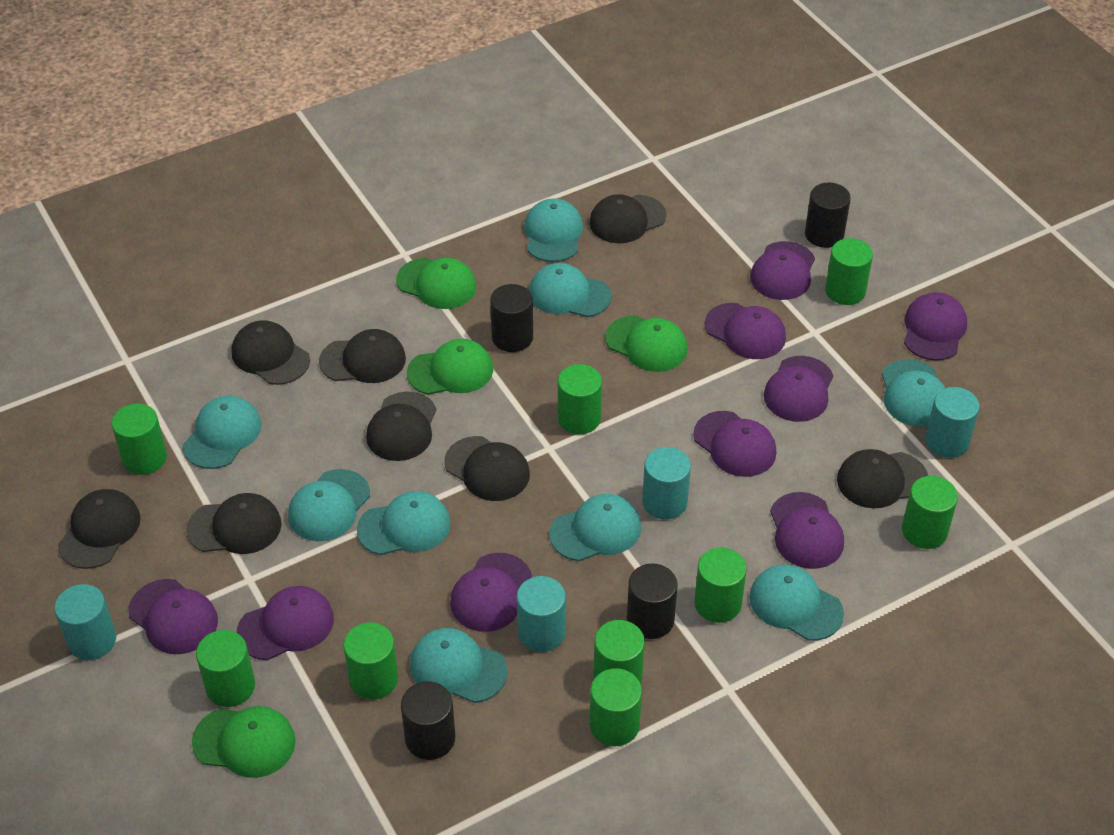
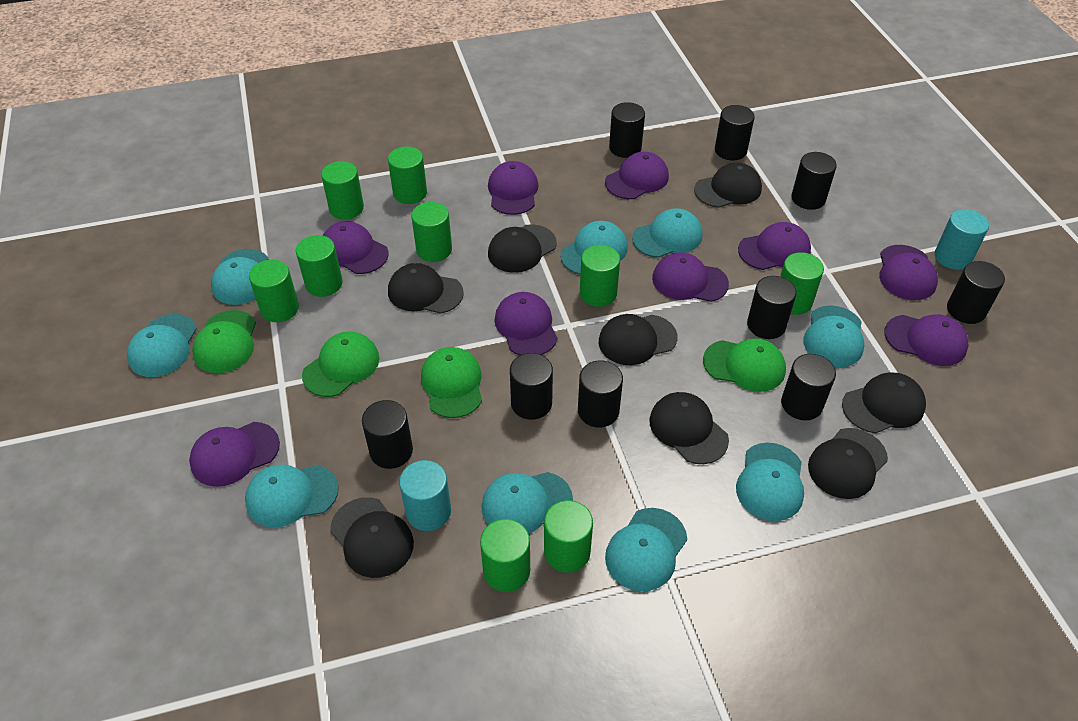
black cylinder: [401,682,455,760] [490,284,533,352] [627,564,678,639] [805,183,851,248] = 4 -> [362,400,413,469] [510,353,553,420] [578,361,623,428] [609,102,645,158] [715,105,755,160] [747,276,797,339] [781,354,836,420] [791,152,837,210] [947,261,1005,324] = 9
turquoise cylinder: [54,584,116,660] [516,576,566,652] [642,447,691,519] [925,387,980,458] = 4 -> [399,460,451,531] [935,209,989,270] = 2

